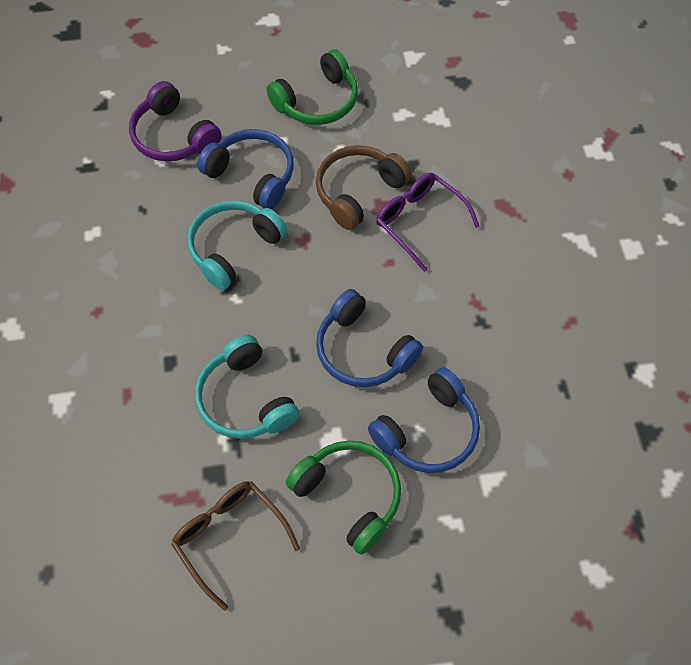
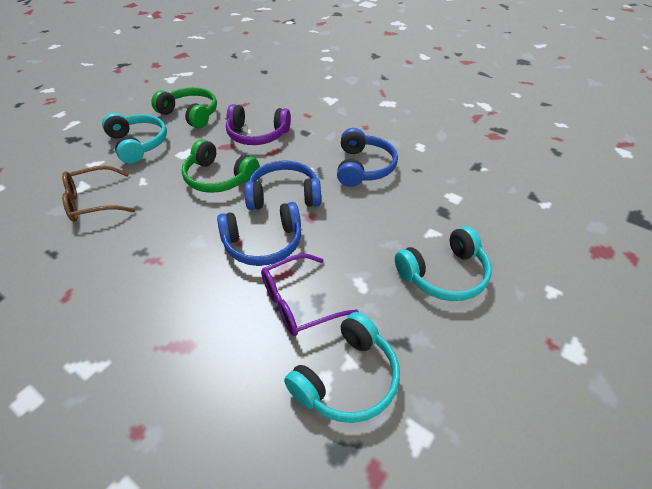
brown headphones: [316,145,412,230] = 1 -> none = 0
turquoise headphones: [187,200,287,290] [195,335,300,439] = 2 -> [102,113,167,164] [284,312,400,423] [395,226,492,301] = 3

